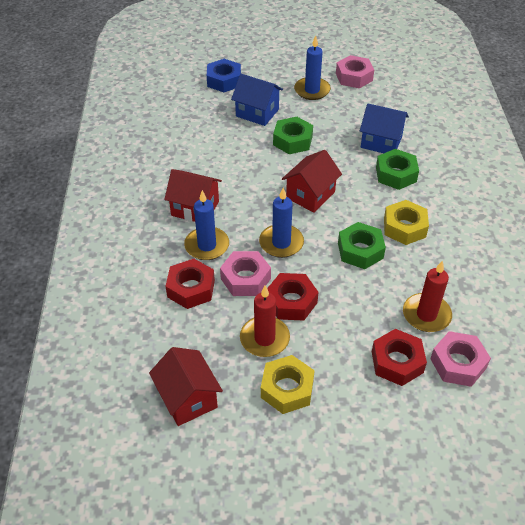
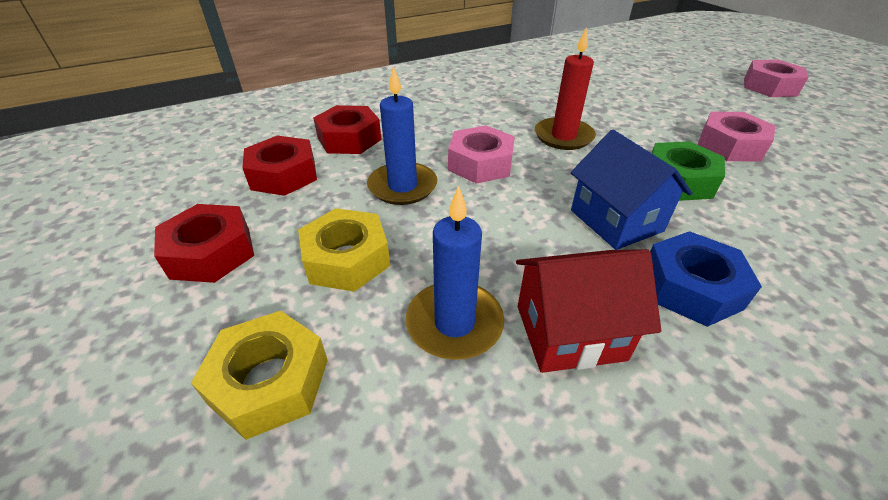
blue candle: [184,190,229,260] [259,188,304,258] [294,36,331,100] = 3 -> [367,66,437,205] [406,186,504,360] = 2
blue house: [231,74,283,126] [360,103,409,153] = 2 -> [571,130,692,250] = 1
green nut: [273,117,313,154] [338,222,386,269] [376,149,419,190] = 3 -> [652,141,725,201] = 1
red candle: [240,285,290,357] [403,260,452,332] = 2 -> [535,27,596,150] = 1
red house: [149,347,223,426] [164,169,222,222] [282,150,342,213] = 3 -> [516,249,661,373] = 1

